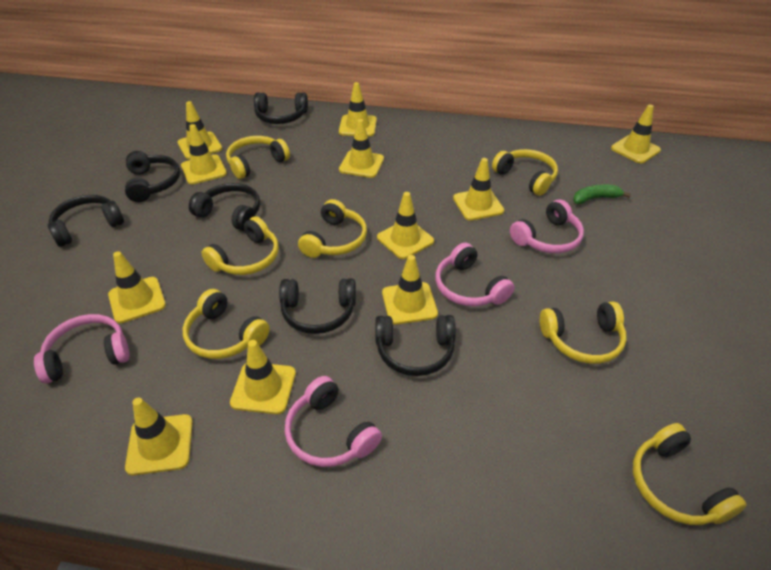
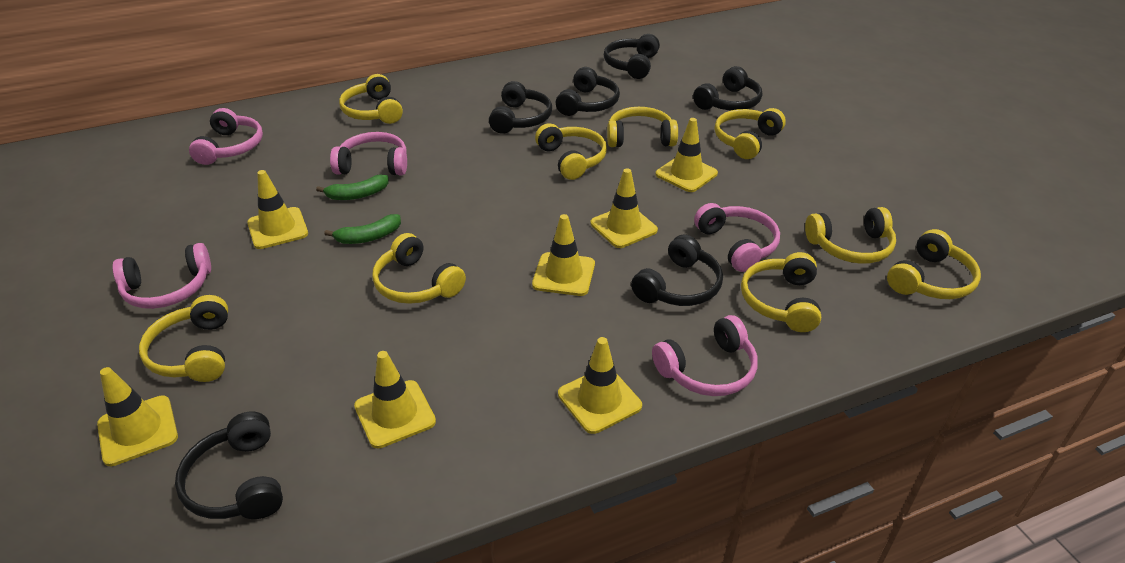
green banana: [573,184,631,204] = 1 -> [316,175,389,200] [324,214,401,244] = 2
pink headphones: [34,314,130,383] [285,376,382,467] [435,243,514,306] [510,199,584,253] = 4 -> [112,243,211,309] [189,108,263,165] [330,132,407,175] [652,315,758,396] [694,203,780,272] = 5
yellow headphones: [183,289,270,359] [201,216,279,275] [226,136,290,179] [298,199,367,258] [492,149,558,196] [540,301,627,364] [633,423,747,525] = 7 -> [139,295,228,382] [339,74,403,124] [372,233,466,304] [535,123,607,180] [607,107,678,147] [715,108,786,159] [741,252,821,332] [805,207,896,264] [887,229,981,299] = 9
yellow traffic cone: [108,251,166,323] [125,397,193,475] [178,101,222,159] [181,124,227,184] [230,340,296,414] [339,82,377,136] [339,119,384,178] [377,192,434,259] [382,255,438,324] [453,158,504,220] [611,105,661,163] = 11 -> [97,367,178,466] [247,170,308,249] [354,351,436,448] [532,214,595,296] [558,337,642,434] [590,168,658,248] [655,118,718,192] = 7

